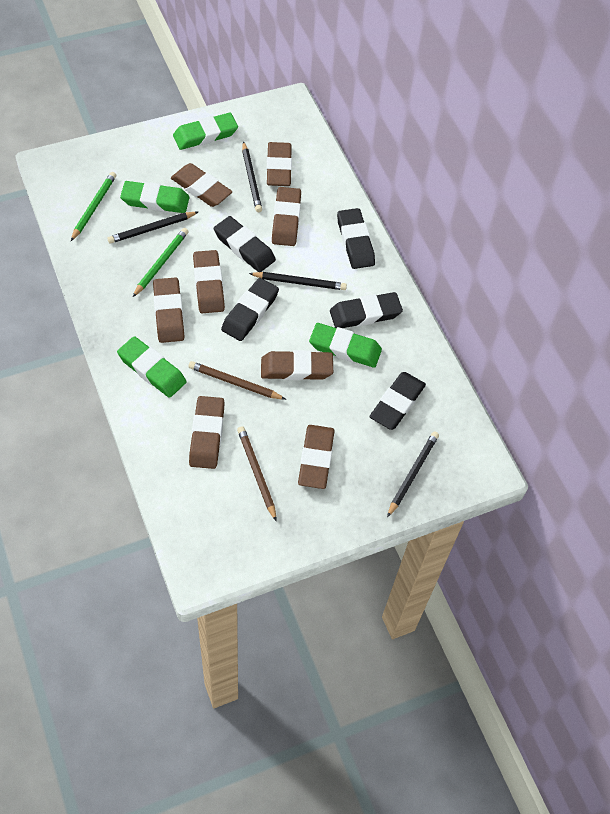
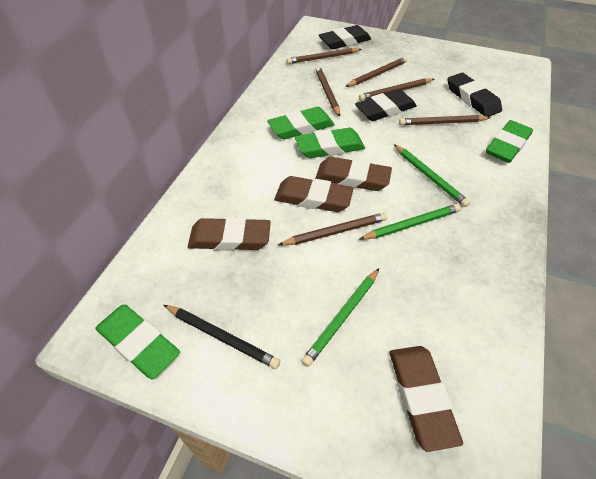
black eraser: [214,216,276,272] [221,278,279,341] [330,292,403,328] [337,208,375,269] [369,372,426,430] = 5 -> [319,25,371,49] [355,89,417,121] [447,73,502,117] = 3
black pencil: [107,212,198,244] [242,141,262,212] [249,272,347,290] [387,432,439,517] = 4 -> [164,305,280,369] = 1
brown eraser: [153,277,185,343] [171,163,232,207] [189,396,225,469] [193,250,225,313] [261,350,333,380] [267,142,292,186] [272,187,301,246] [298,425,334,489] = 8 -> [188,217,271,251] [275,176,354,212] [315,157,392,191] [390,346,463,452] = 4
brown pencil: [189,361,286,400] [237,426,277,522] = 2 -> [278,213,388,245] [287,48,361,64] [315,66,340,117] [345,57,407,87] [359,78,434,101] [399,115,490,125] = 6
green pencil: [71,172,116,241] [133,228,189,297] = 2 -> [301,268,379,367] [360,204,461,240] [394,144,470,207] = 3

